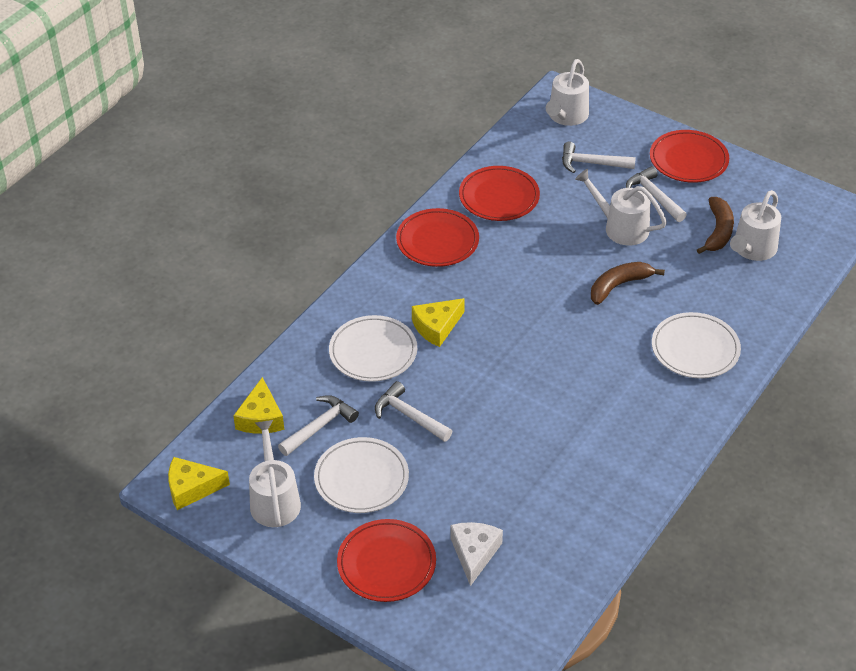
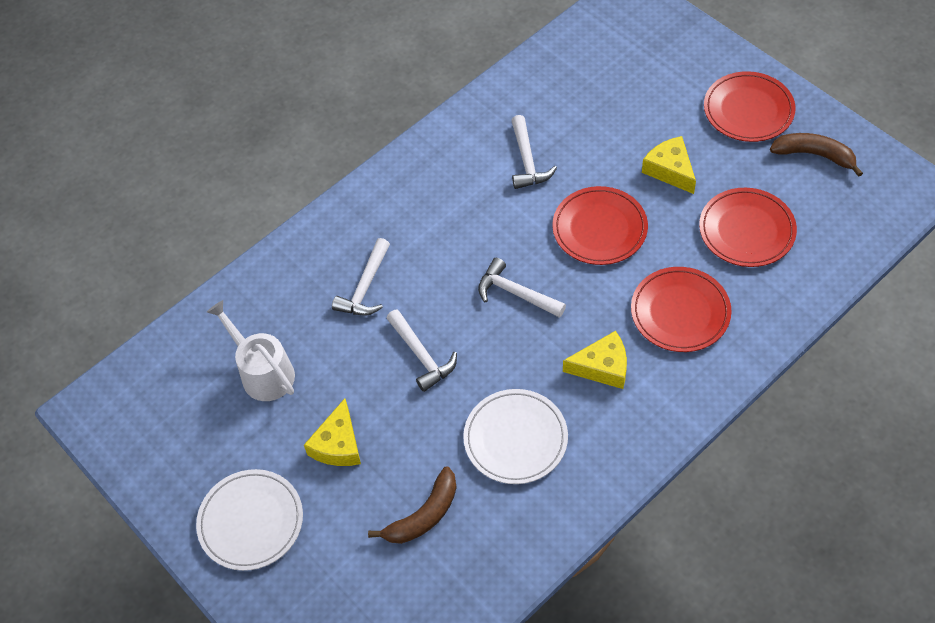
white cheese: [450,522,503,586] = 1 -> none = 0
white plate: [314,437,409,513] [329,315,417,382] [652,312,741,378] = 3 -> [196,469,303,571] [463,389,568,484] = 2
white watering can: [249,420,301,527] [546,59,589,126] [575,169,667,245] [730,190,781,261] = 4 -> [207,300,295,401] = 1

